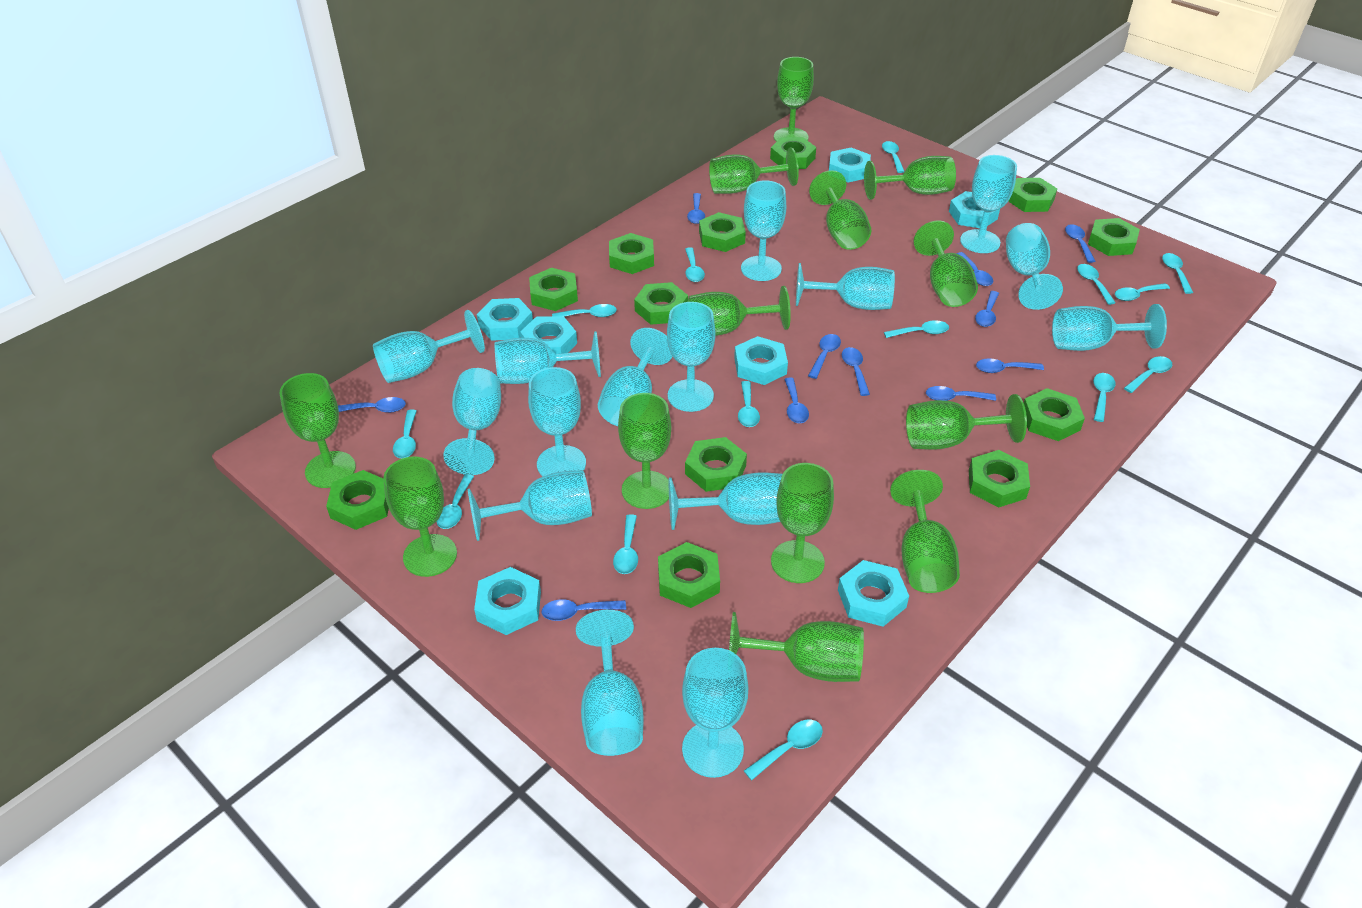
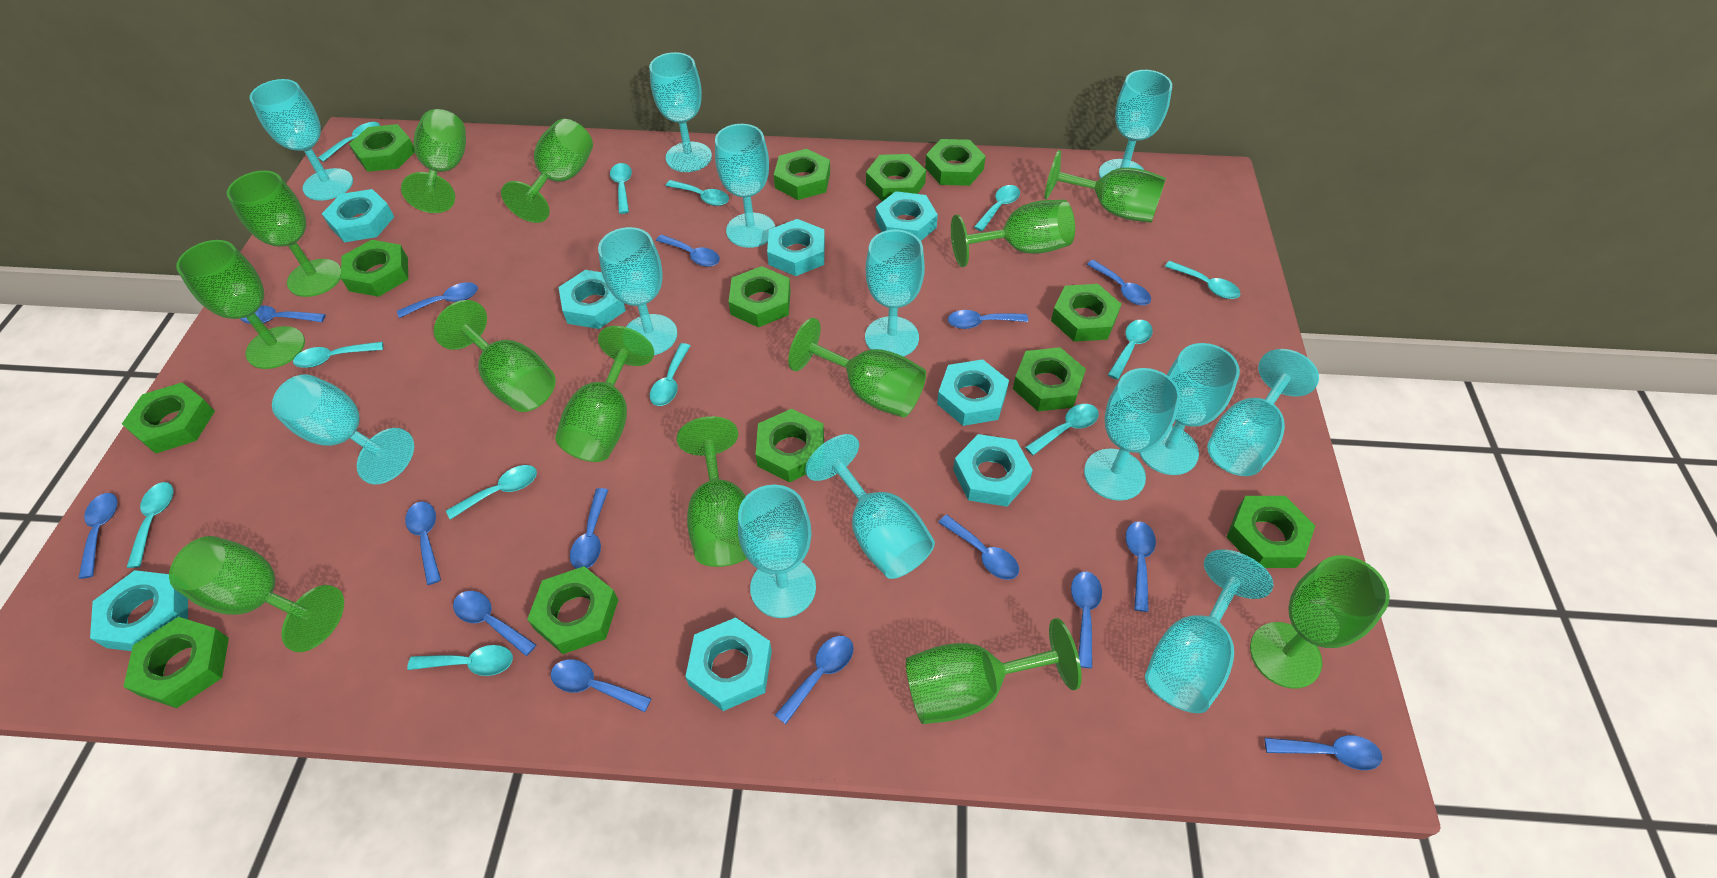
blue spoon: [338,397,406,413] [541,599,626,621] [687,193,705,224] [784,378,809,423] [808,334,841,379] [842,347,870,396] [926,386,996,401] [957,252,993,286] [975,291,999,327] [976,358,1044,373] [1065,224,1095,263] = 11 -> [78,493,117,579] [240,305,326,324] [397,282,478,318] [405,501,441,585] [453,591,536,656] [551,659,652,712] [570,488,608,569] [656,235,720,267] [775,636,853,725] [938,515,1019,580] [948,310,1028,329] [1071,571,1102,668] [1087,260,1151,305] [1125,521,1156,612] [1264,735,1382,770] = 15
green nut: [326,470,389,530] [529,268,578,311] [609,233,654,274] [634,282,688,325] [658,542,720,608] [685,437,747,492] [699,212,746,252] [770,137,816,169] [969,450,1030,507] [1008,178,1058,212] [1024,388,1085,441] [1088,218,1140,256] = 12 -> [122,383,215,453] [123,617,229,708] [341,240,408,297] [349,124,415,172] [527,566,618,654] [729,266,791,328] [755,409,824,483] [774,149,830,200] [866,154,926,201] [925,139,986,186] [1013,347,1086,411] [1051,284,1121,342] [1227,496,1315,568] = 13
turquoise goblet: [373,310,485,383] [443,368,501,475] [468,470,592,541] [495,331,601,384] [528,367,586,476] [576,610,643,756] [598,328,672,426] [667,302,716,412] [669,472,783,530] [682,648,748,778] [741,181,786,281] [796,263,895,310] [960,155,1017,253] [1006,223,1063,310] [1052,304,1167,351] = 15 -> [250,79,353,201] [272,374,414,484] [598,227,677,355] [649,52,712,172] [715,124,775,248] [738,485,816,618] [805,434,935,579] [865,230,925,357] [1084,368,1181,501] [1099,70,1172,179] [1139,343,1240,475] [1145,549,1273,713] [1207,349,1319,476] = 13
turquoise nut: [474,567,541,635] [477,298,533,341] [520,316,577,354] [734,336,788,385] [829,148,871,183] [838,560,909,627] [949,191,1000,228] = 7 -> [90,570,188,651] [322,189,394,242] [558,270,626,329] [685,617,772,711] [767,219,825,276] [875,191,938,241] [937,359,1009,426] [953,434,1033,507] = 8
turquoise spoon: [393,410,417,458] [437,474,474,529] [552,304,617,317] [613,514,638,574] [685,247,705,282] [738,381,760,427] [744,720,823,780] [882,141,905,173] [884,320,949,338] [1077,264,1116,305] [1093,373,1116,422] [1115,283,1170,301] [1124,356,1172,393] [1162,253,1193,294] = 14 -> [126,482,173,568] [293,342,383,368] [318,122,380,162] [407,645,513,676] [446,465,537,520] [610,163,632,214] [650,343,690,406] [666,180,729,206] [974,185,1020,231] [1025,404,1099,455] [1108,320,1153,380] [1165,261,1240,299] = 12

